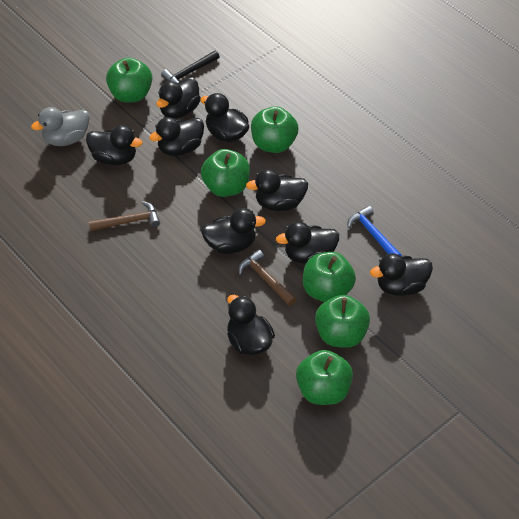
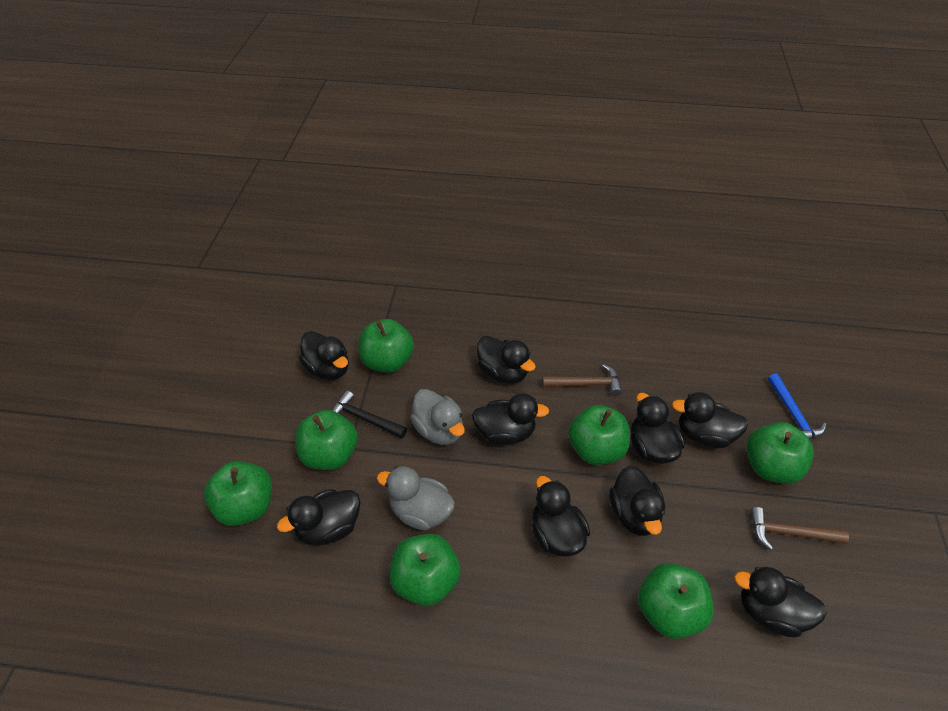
green apple: [106,58,152,103] [201,149,250,197] [251,106,299,153] [296,350,353,405] [303,252,356,302] [315,295,370,348] = 6 -> [204,461,272,526] [295,410,358,470] [359,319,414,373] [389,534,461,606] [568,405,630,465] [638,563,714,639] [746,422,814,484] = 7
grey duck: [31,107,89,146] = 1 -> [377,466,455,530] [410,389,465,445] = 2

